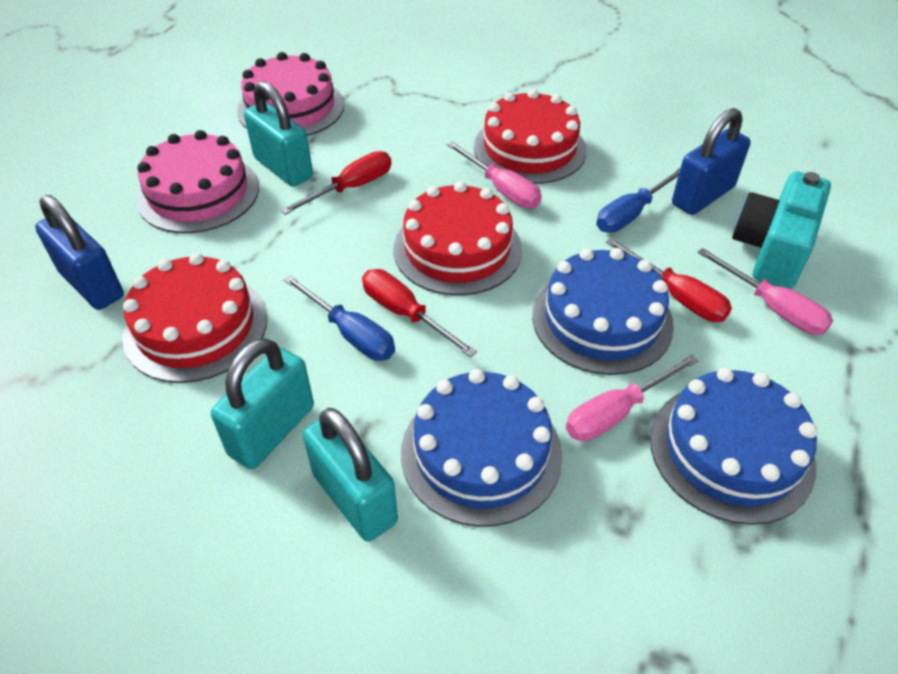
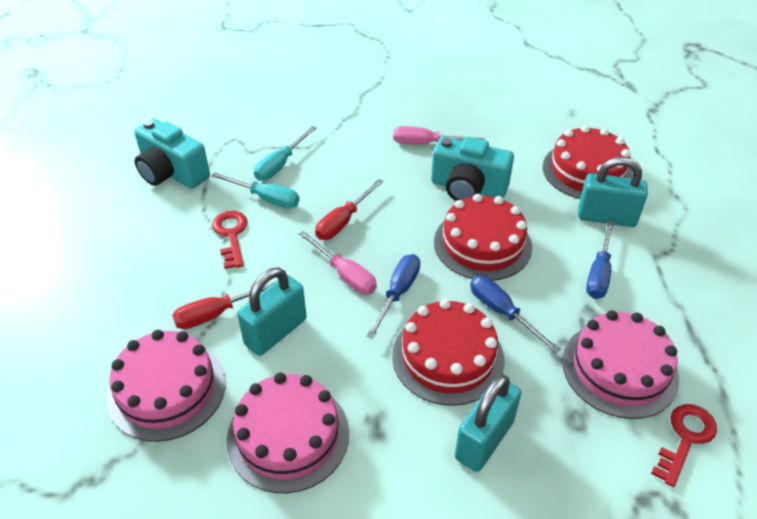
blue cake: [401,369,562,527] [532,248,674,375] [650,367,817,525] = 3 -> none = 0
blue padlock: [35,195,124,310] [672,108,751,215] = 2 -> none = 0
blue screwdriver: [283,275,395,361] [596,167,681,233] = 2 -> [367,254,420,339] [470,276,560,353] [586,220,614,299] = 3
pink cake: [136,130,259,233] [237,52,344,136] = 2 -> [107,330,226,442] [227,372,349,493] [562,310,679,419] = 3
pink screwdriver: [447,142,542,209] [566,354,699,441] [697,248,833,335] = 3 -> [299,231,377,295] [393,126,485,144] = 2
red key: none = 0 -> [212,211,248,269] [651,404,717,487] = 2
red screwdriver: [281,151,392,215] [362,269,477,357] [606,238,732,322] = 3 -> [172,281,276,329] [315,179,383,240] = 2
turquoise camera: [732,171,831,289] = 1 -> [134,118,210,189] [431,137,514,201] = 2
turquoise screwdriver: none = 0 -> [211,172,299,208] [254,126,316,181] = 2

